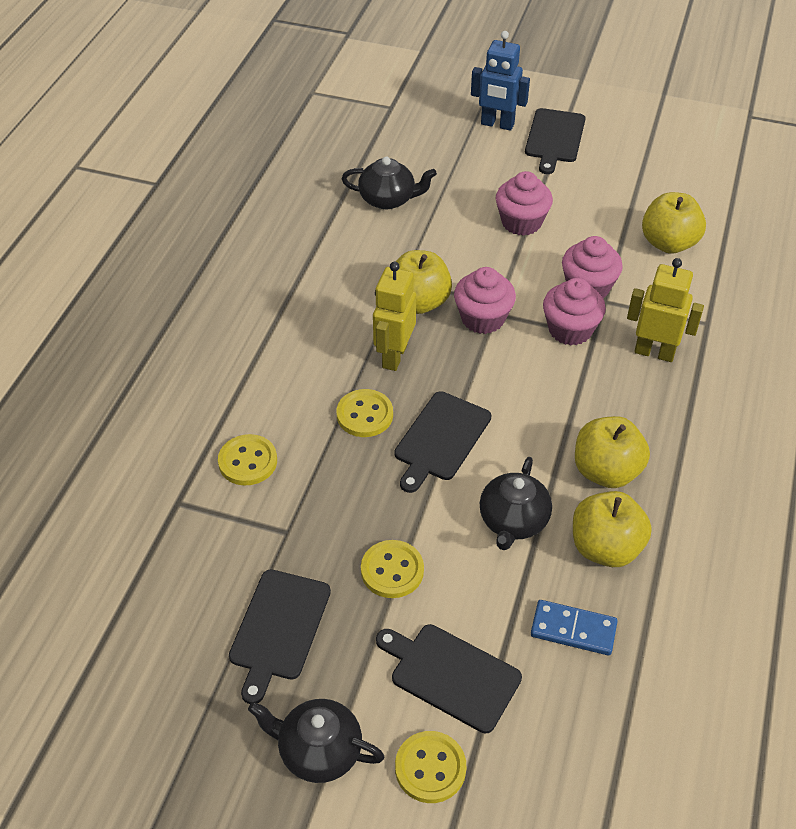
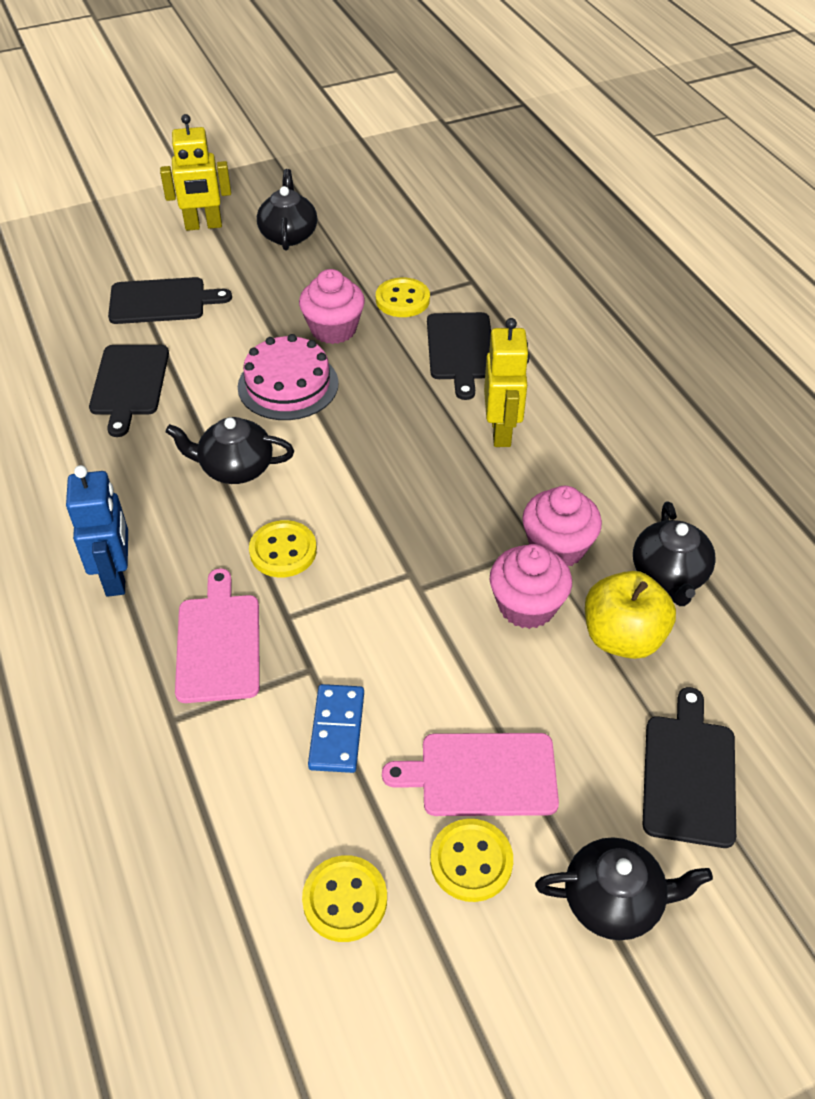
black teapot: [248,699,384,783] [342,157,437,209] [480,457,552,550] = 3 -> [165,417,294,484] [257,169,318,250] [535,837,713,940] [633,501,716,606] = 4
pink cake: none = 0 -> [238,334,339,420] = 1
pink cupcake: [454,267,516,334] [496,171,553,236] [543,278,606,345] [562,236,623,298] = 4 -> [299,269,365,344] [490,544,572,629] [522,486,602,566] = 3
pink cutting board: none = 0 -> [175,568,260,703] [382,733,559,816] = 2
yellow apple: [396,250,452,314] [573,491,652,567] [575,416,650,488] [642,192,706,254] = 4 -> [585,571,676,659] = 1

